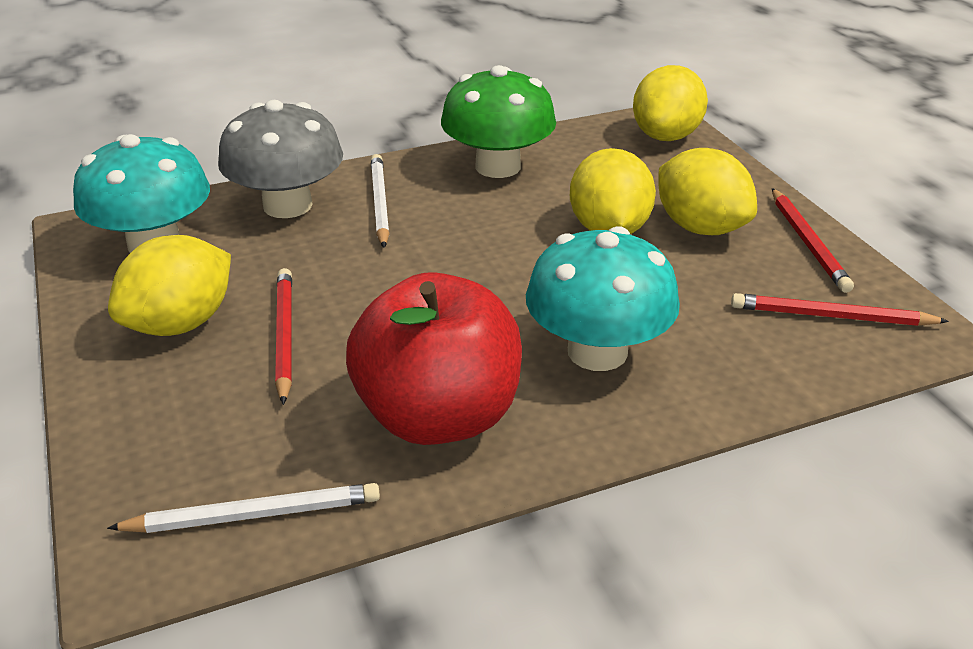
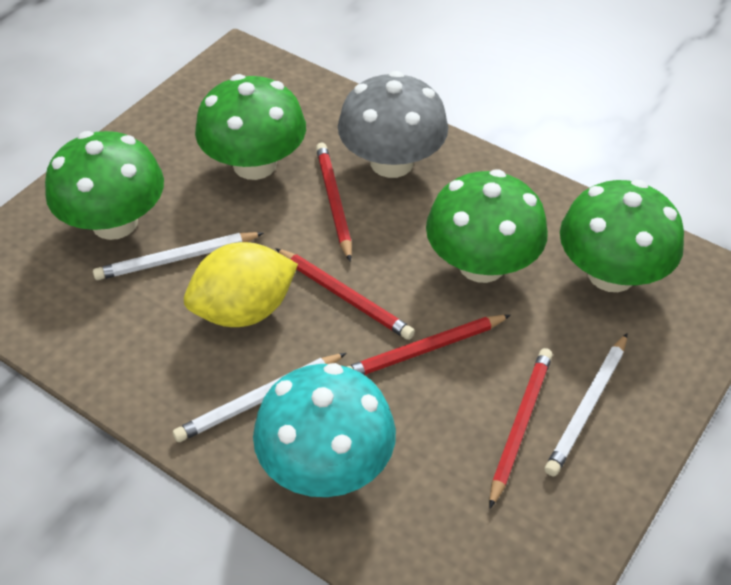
green mushroom: [441,65,556,178] = 1 -> [45,131,164,240] [195,74,306,180] [426,170,548,283] [560,180,684,292] = 4
red apple: [346,272,522,445] = 1 -> none = 0
red pencil: [275,268,292,405] [731,293,949,326] [772,188,854,293] = 3 -> [275,248,415,340] [316,143,352,262] [347,315,511,375] [489,348,553,508] = 4
turquoise mushroom: [73,134,210,253] [526,226,680,371] = 2 -> [253,363,396,497] = 1
white pencil: [107,483,380,533] [371,154,390,248] = 2 -> [93,232,264,280] [173,353,346,442] [545,333,627,476] = 3
yellow lemon: [108,235,231,336] [570,148,656,234] [633,65,708,141] [659,148,757,235] = 4 -> [184,242,298,327] = 1

